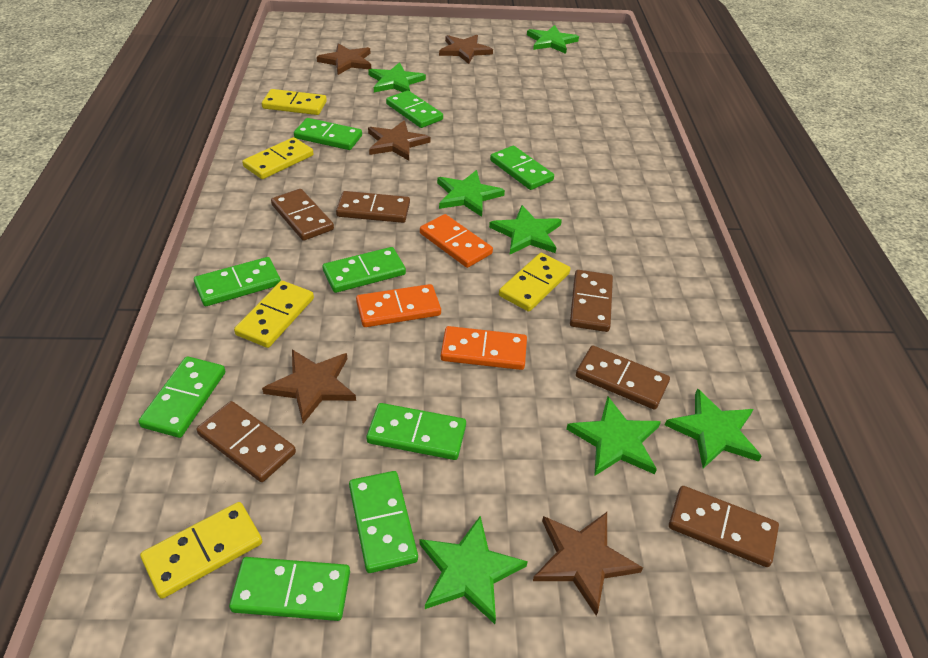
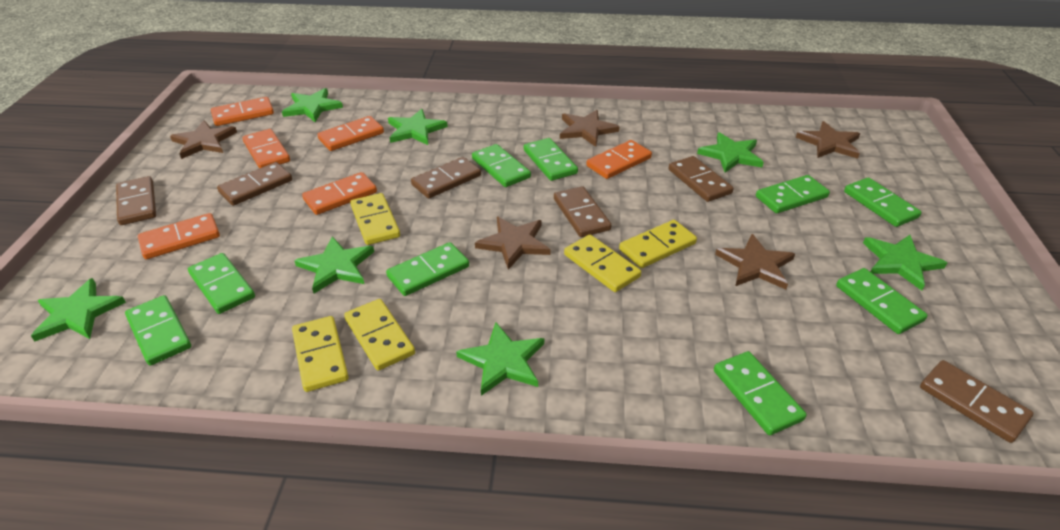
orange domino: [356,284,441,327] [420,214,493,268] [441,326,527,370] = 3 -> [138,213,220,259] [211,97,274,126] [242,129,290,168] [302,172,377,215] [317,116,384,151] [586,140,652,179] = 6

